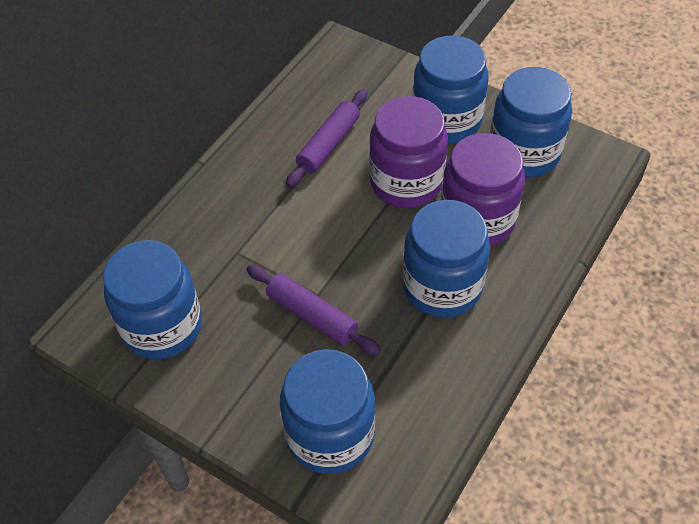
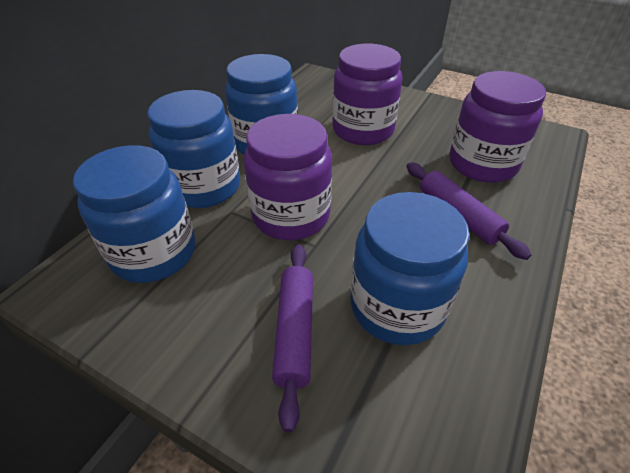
blue jar: [103,240,202,359] [280,349,375,474] [403,200,490,318] [413,35,489,144] [490,67,572,178] = 5 -> [73,145,196,283] [147,90,240,208] [225,54,298,155] [351,192,470,345] = 4
purple jar: [369,96,448,208] [441,133,525,246] = 2 -> [244,114,332,240] [332,44,403,145] [449,71,546,183] = 3

